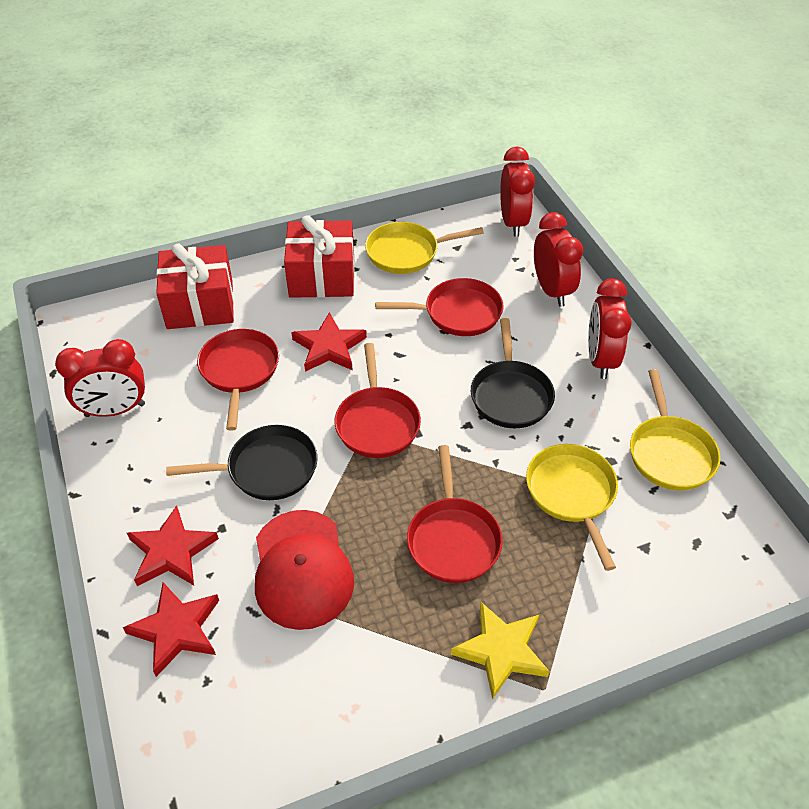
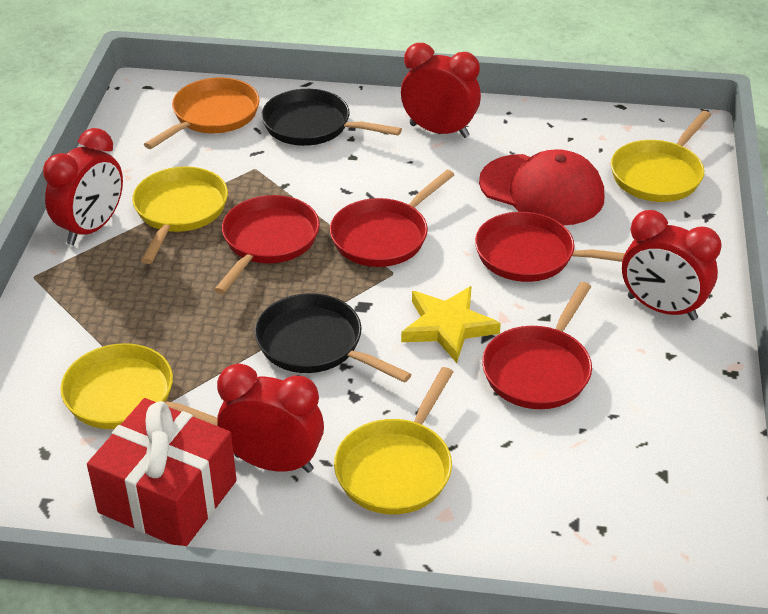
orange pan: none = 0 -> [144,78,260,149] = 1
red gift: [156,243,234,329] [284,215,355,298] = 2 -> [87,398,237,546] = 1
red star: [123,583,219,677] [127,505,219,586] [291,313,367,372] = 3 -> none = 0
yellow pan: [365,222,484,274] [526,444,618,571] [630,369,720,491] = 3 -> [60,343,217,429] [132,166,228,264] [334,367,453,514] [611,111,711,202] = 4

